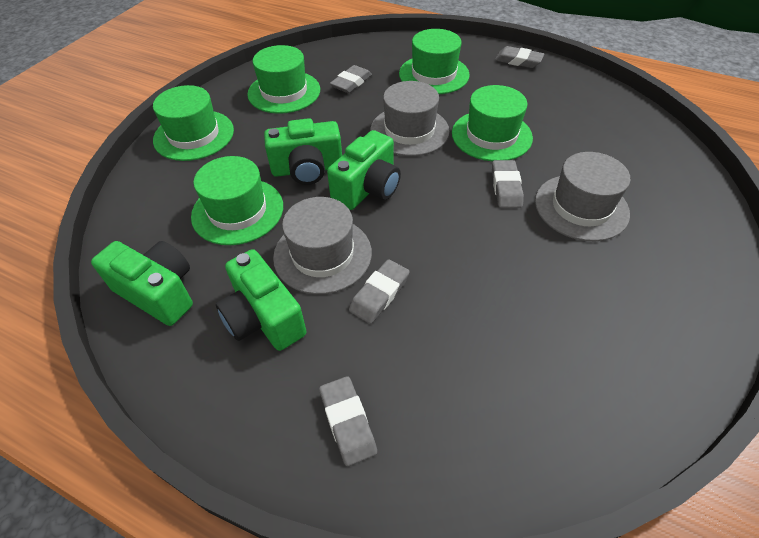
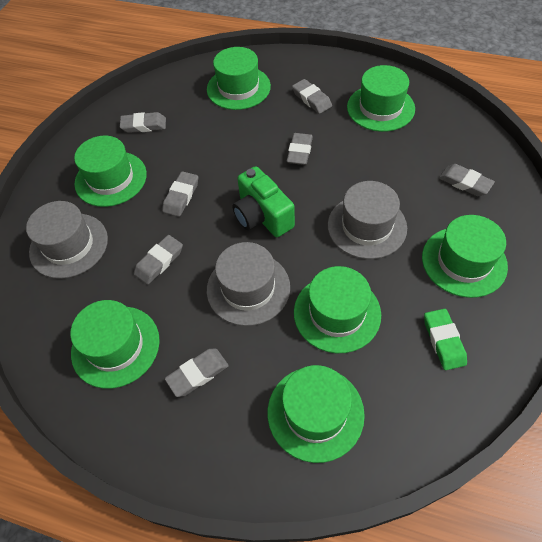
green camera: [91,241,193,326] [216,249,307,351] [264,118,342,185] [327,130,401,210] = 4 -> [232,166,295,237] = 1
green eraser: none = 0 -> [424,309,467,370] = 1
green hat: [153,85,234,161] [191,156,283,245] [247,45,320,114] [399,29,470,94] [452,85,533,161] = 5 -> [70,300,160,389] [74,136,147,207] [207,47,271,110] [268,365,365,463] [294,266,381,353] [347,65,415,132] [422,215,508,298] = 7
grey eraser: [319,376,377,466] [330,65,372,93] [349,259,409,324] [492,160,524,208] [495,46,544,68] = 5 -> [120,112,166,133] [134,235,183,285] [162,171,198,217] [165,349,229,397] [287,133,313,165] [292,79,332,114] [439,164,495,196] = 7

